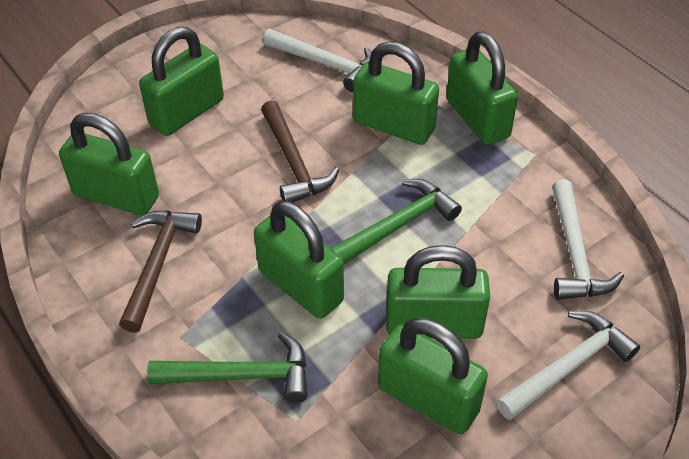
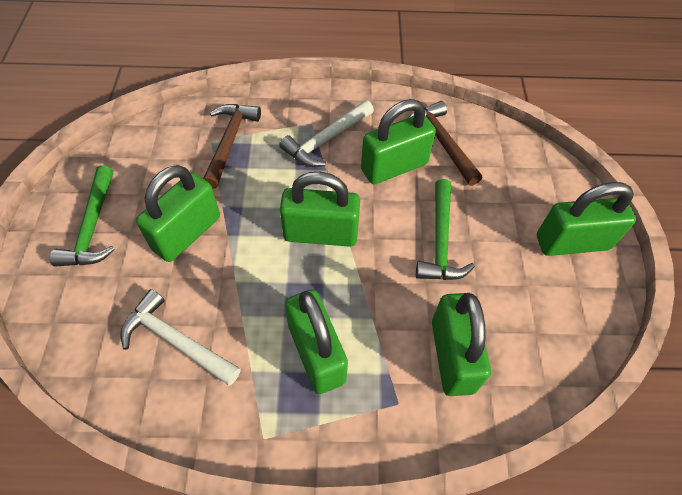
green padlock: [59,113,159,215] [139,26,224,136] [254,201,344,319] [353,42,439,145] [378,318,488,435] [386,245,490,339] [446,31,518,145] = 7 -> [136,165,220,262] [280,172,360,247] [285,289,348,394] [361,99,436,184] [432,293,491,396] [537,182,636,256] = 6
white hammer: [263,29,371,92] [496,311,640,420] [552,180,624,300] = 3 -> [120,289,241,386] [279,100,374,167] = 2

